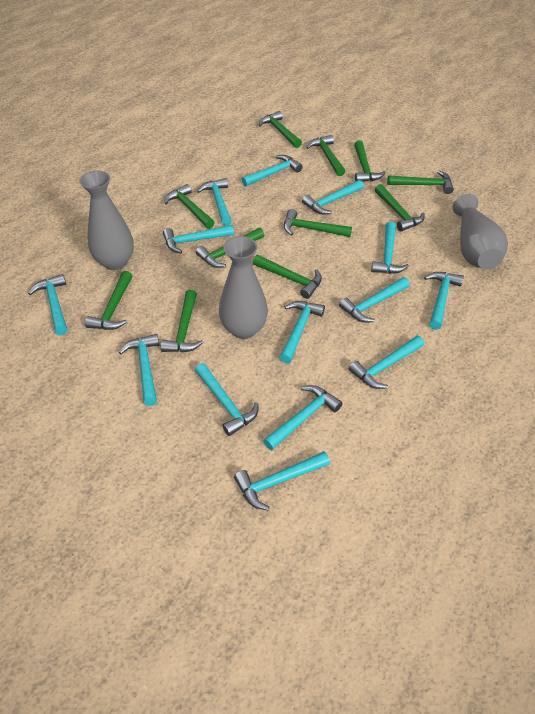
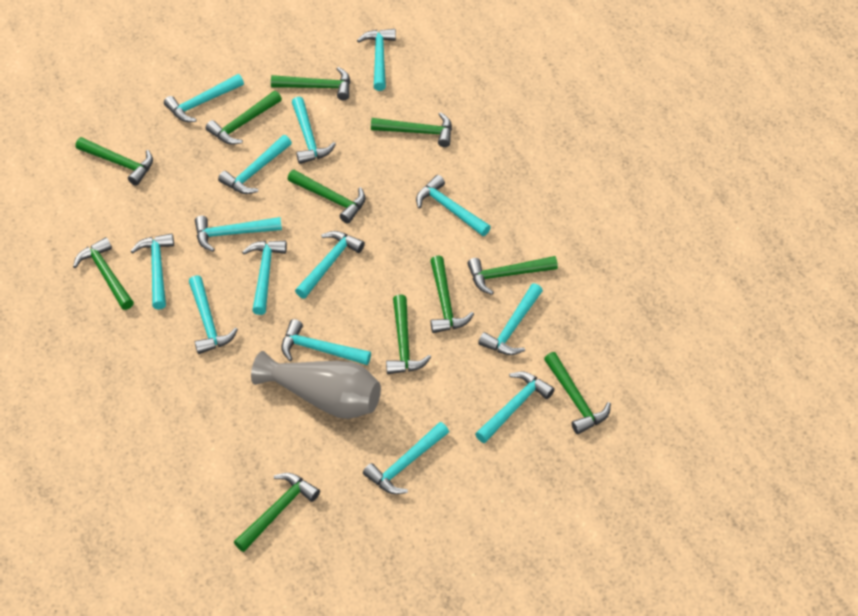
grey vase: [80,171,134,270] [219,236,268,339] [453,194,508,270] = 3 -> [251,351,381,419] = 1

